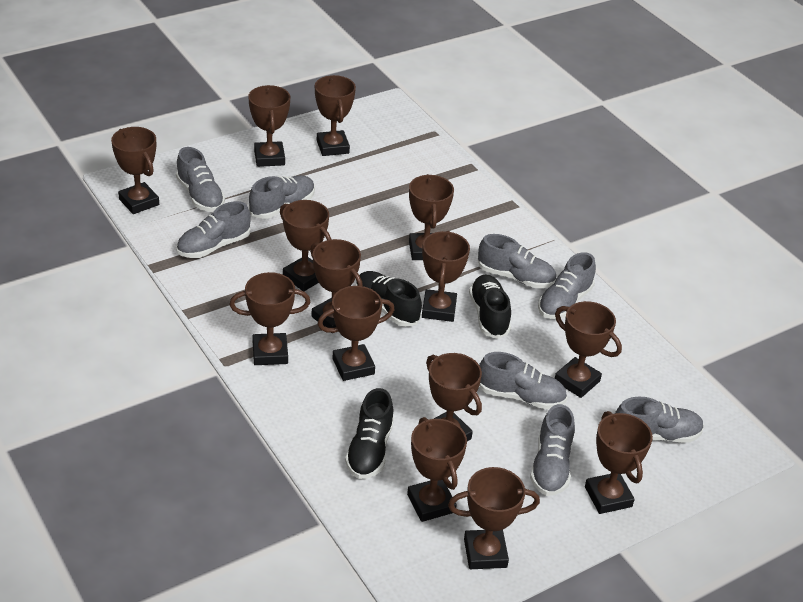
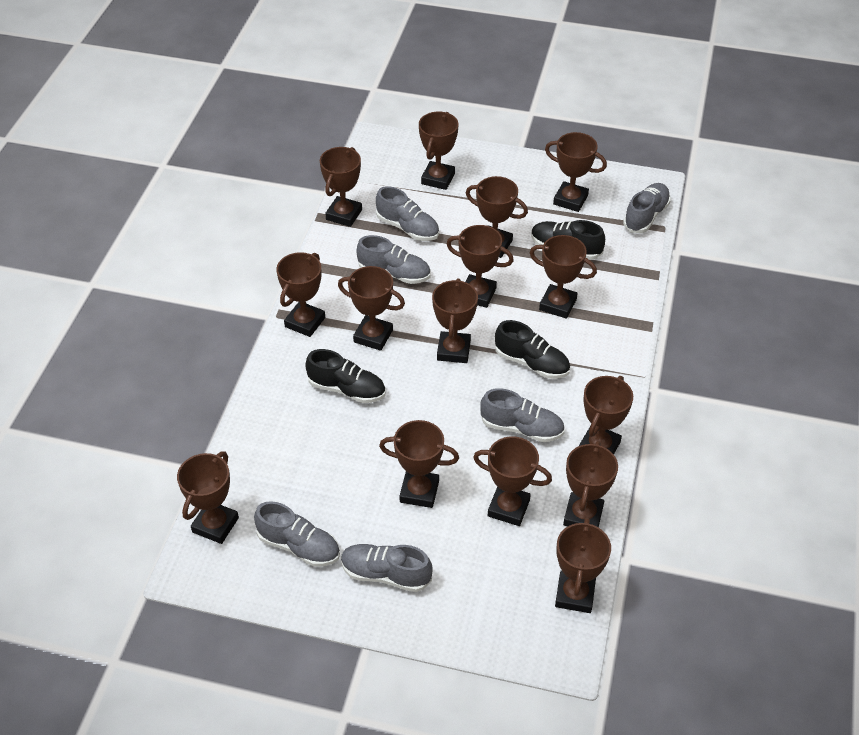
brown trophy: [111,127,159,214] [230,272,310,365] [248,85,290,167] [280,200,332,291] [310,239,363,328] [315,75,356,156] [318,286,395,381] [407,417,467,522] [409,174,454,260] [422,231,470,322] [426,353,482,441] [448,467,540,569] [555,301,622,398] [585,411,653,514] = 14 -> [177,451,239,544] [276,252,325,337] [320,147,362,227] [338,266,405,351] [379,420,459,508] [419,112,458,190] [432,278,478,363] [447,225,514,308] [466,176,528,258] [473,436,552,526] [530,235,597,319] [545,132,607,212] [555,518,611,613] [563,441,618,527] [579,376,633,455] = 15
grey shoe: [176,147,225,212] [176,201,251,258] [249,175,315,219] [478,234,556,288] [479,352,567,409] [530,404,575,496] [538,252,596,319] [615,397,704,443] = 8 -> [254,501,340,567] [341,544,432,592] [356,235,430,284] [376,186,439,241] [480,388,565,442] [623,183,671,233] = 6

